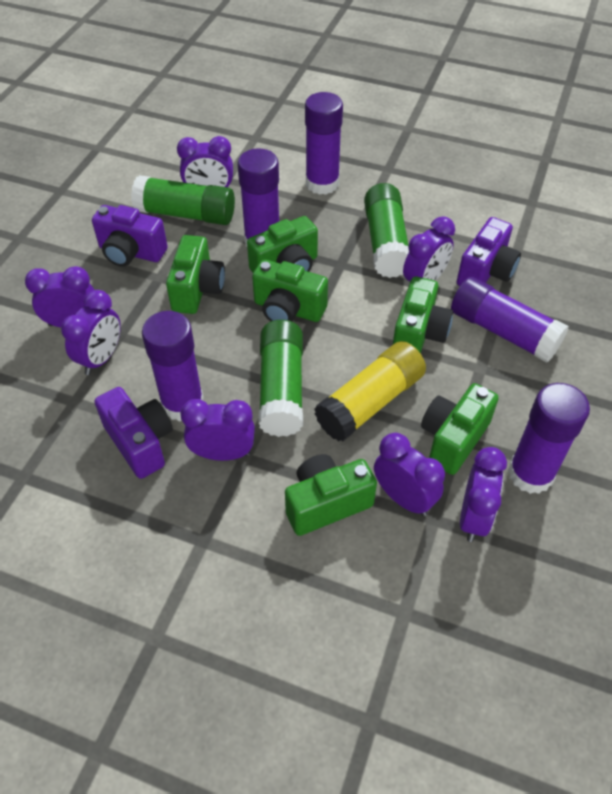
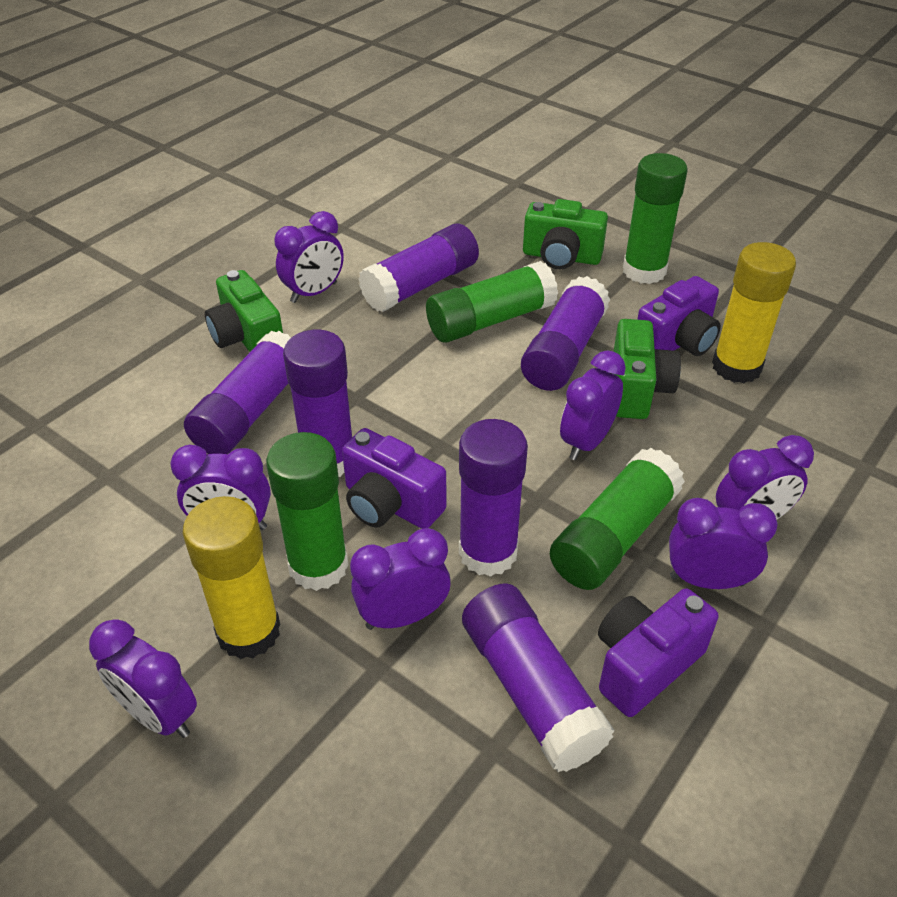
green camera: [166,235,225,314] [247,216,318,273] [252,259,328,322] [285,454,377,536] [393,277,453,354] [421,383,499,475] = 6 -> [205,270,283,352] [523,199,608,269] [613,319,681,419] = 3
green glue stick: [131,175,235,225] [258,320,303,437] [364,183,409,278] = 3 -> [266,432,349,591] [426,261,558,343] [550,448,685,590] [623,153,687,284] = 4
purple glue stick: [142,311,203,422] [237,148,279,247] [305,92,343,195] [451,277,569,363] [508,383,590,494] = 5 -> [184,331,291,454] [283,330,352,477] [358,223,479,312] [459,419,528,577] [462,583,614,772] [521,276,610,391] = 6
yellow glue stick: [314,341,426,441] = 1 -> [183,496,281,659] [712,242,796,383] = 2

